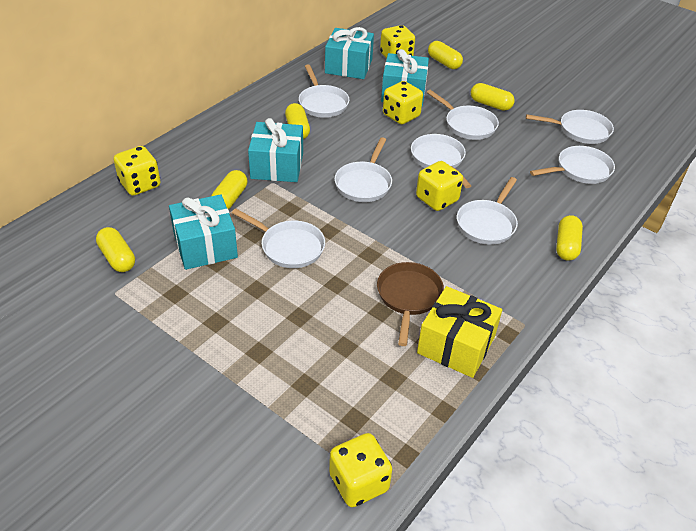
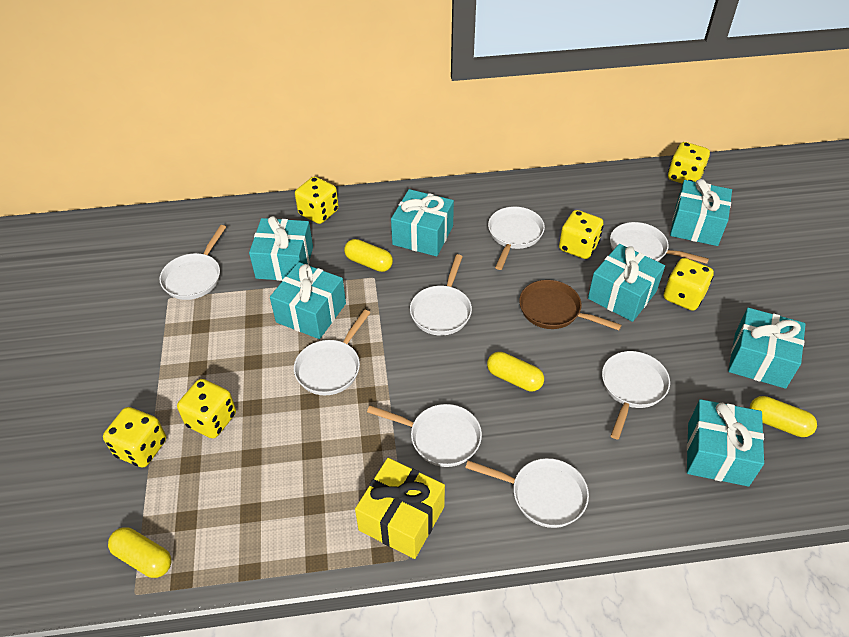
turquoise gift: [169,194,238,270] [248,118,303,182] [325,27,374,79] [381,49,429,106] = 4 -> [249,216,313,281] [270,262,346,339] [391,189,454,256] [588,244,665,322] [670,179,732,246] [687,399,764,487] [728,308,806,389] = 7
yellow capsule: [96,227,135,272] [211,170,247,209] [285,103,310,139] [428,41,463,69] [471,83,515,111] [556,215,583,261] = 6 -> [108,527,171,578] [344,239,393,272] [487,352,544,391] [750,396,817,437] = 4
yellow dice: [114,146,161,196] [329,433,392,507] [380,25,415,59] [383,81,423,124] [416,161,463,211] = 5 -> [103,407,166,467] [177,379,236,438] [295,177,339,224] [559,210,603,259] [664,258,714,311] [668,142,710,184] = 6

